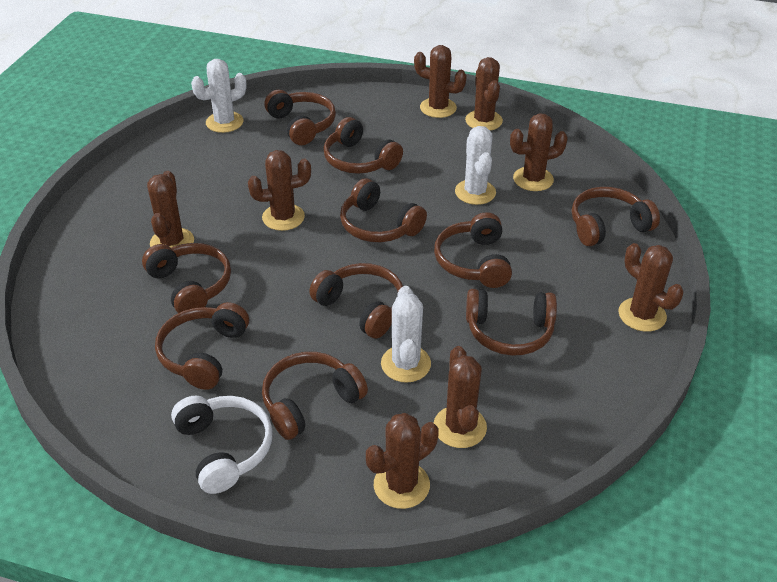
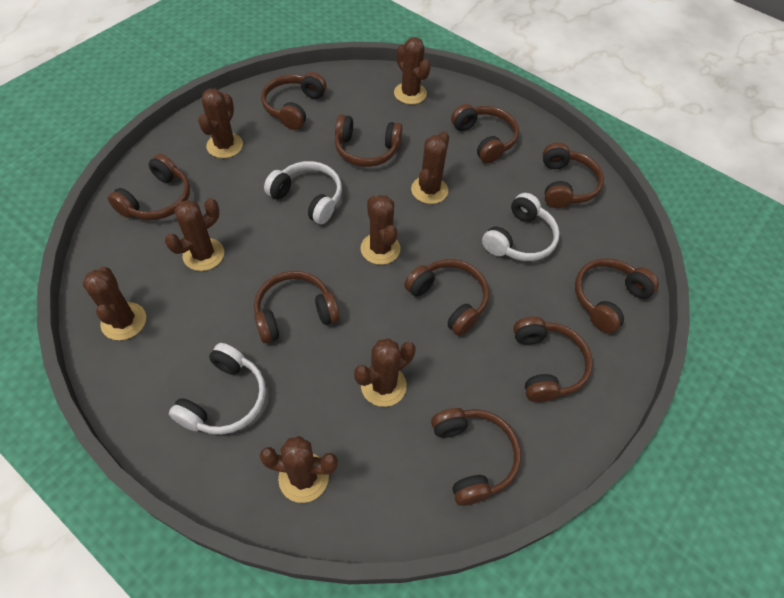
white cactus: [191,59,247,133] [381,286,431,383] [455,126,496,205] = 3 -> none = 0
white headphones: [171,396,273,494] = 1 -> [169,343,266,435] [264,161,342,224] [482,193,560,261] = 3

